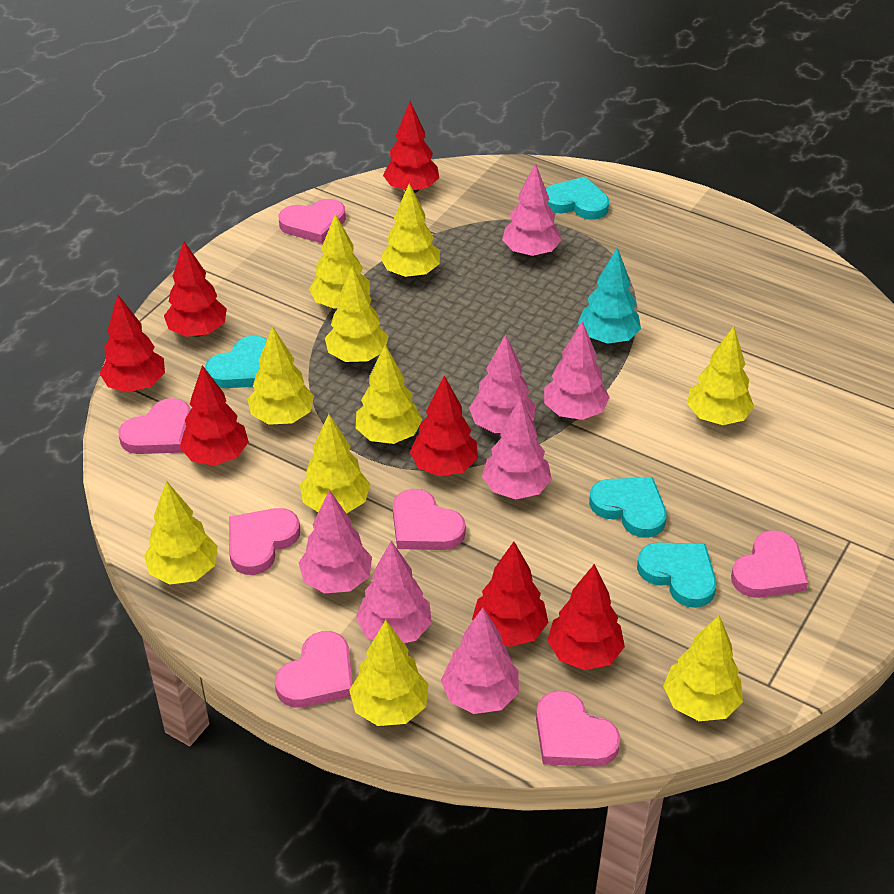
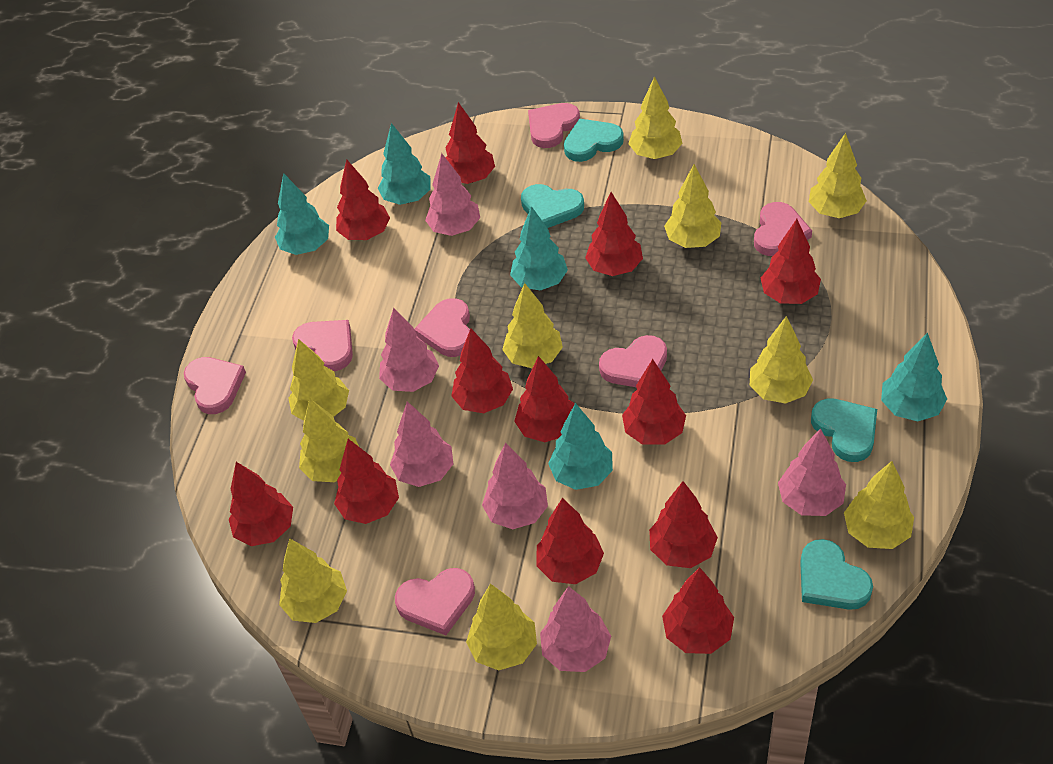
pink tree: [299,490,372,593] [356,541,432,643] [441,608,519,714] [469,334,535,433] [482,398,552,499] [502,163,561,257] [544,321,610,420] = 7 -> [379,308,439,392] [390,401,453,487] [425,153,480,236] [482,443,548,529] [540,586,611,672] [778,429,846,516] = 6
red tree: [99,294,165,392] [164,241,227,337] [180,365,249,466] [383,101,439,193] [410,376,478,476] [472,542,548,647] [547,564,625,670] = 7 -> [229,462,293,546] [334,439,399,524] [336,159,390,240] [446,102,495,184] [451,329,513,413] [514,356,575,442] [537,498,604,584] [585,192,643,276] [622,359,686,445] [649,481,718,568] [662,567,734,654] [761,219,821,304] = 12
turquoise tree: [578,247,641,344] = 1 -> [275,173,329,255] [378,123,431,205] [510,206,568,291] [548,403,613,490] [881,332,947,421] = 5

